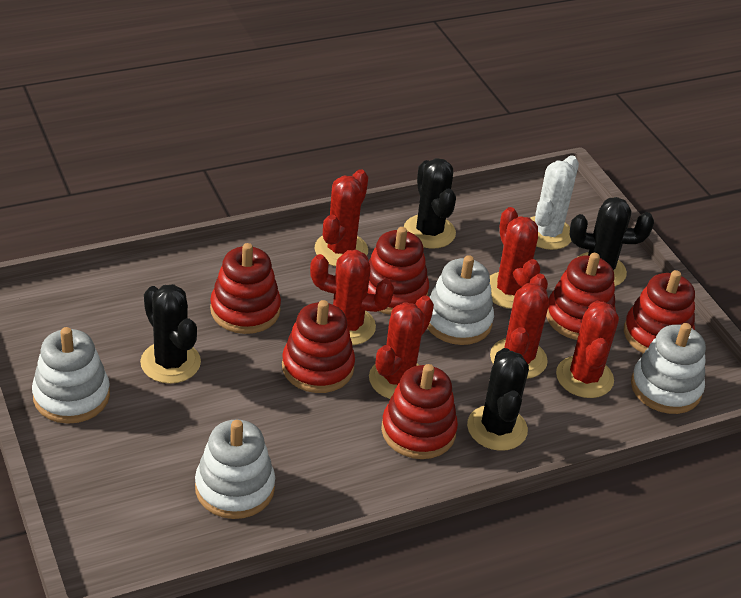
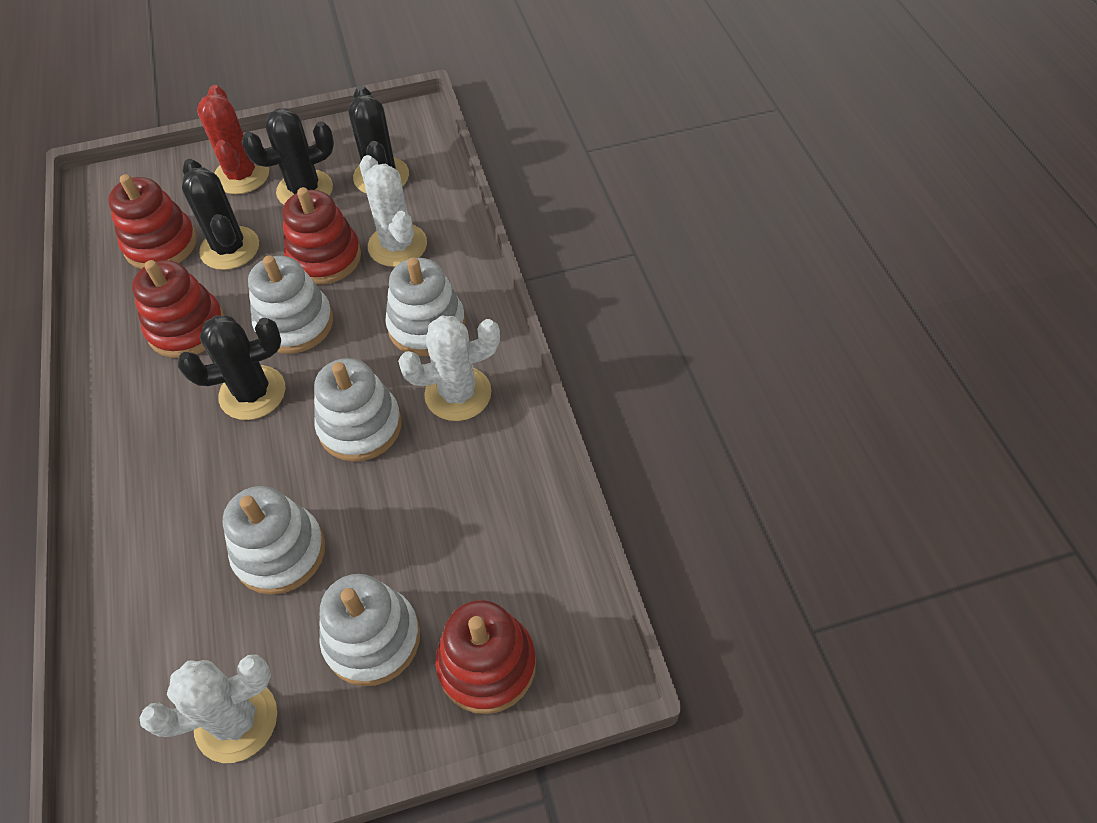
red cactus: [310,250,394,345] [314,169,368,267] [369,296,434,399] [490,207,540,309] [490,274,549,379] [556,301,619,398] = 6 -> [197,85,269,194] = 1
red stacking toy: [210,243,281,334] [282,300,355,393] [368,227,429,315] [381,364,458,459] [546,253,616,340] [624,270,695,354] = 6 -> [108,174,197,269] [132,260,225,358] [282,187,361,285] [435,600,536,714] = 4
white cactus: [530,155,579,250] = 1 -> [140,654,277,763] [360,155,427,267] [398,316,500,421] = 3
white stacking toy: [32,327,110,424] [195,420,275,519] [427,255,494,345] [631,323,706,414] = 4 -> [223,486,325,595] [248,255,333,354] [314,358,402,462] [319,574,420,686] [385,257,466,356] = 5

